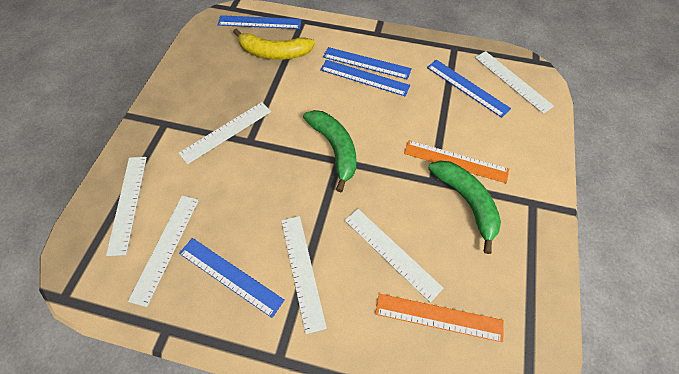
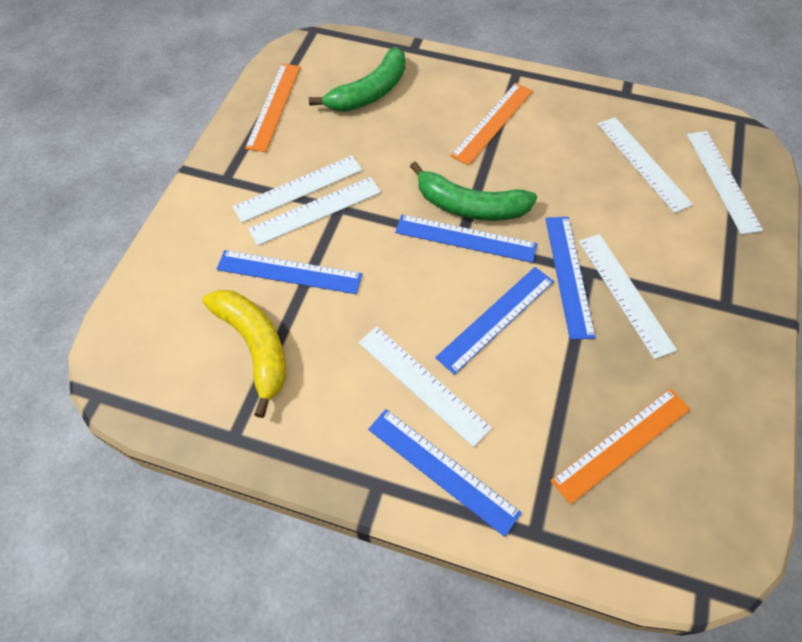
orange ruler: [375,294,504,342] [404,140,509,183] = 2 -> [245,64,300,152] [450,83,533,166] [551,388,691,504] = 3

